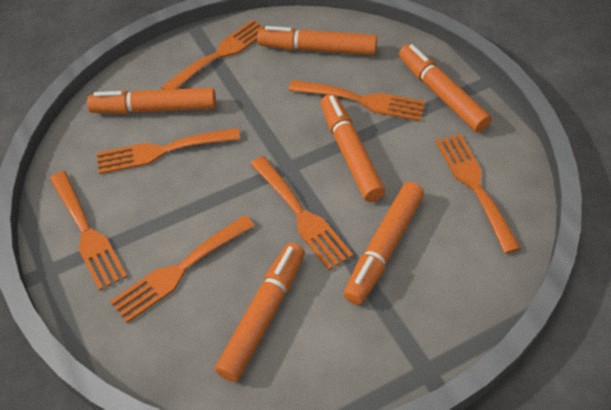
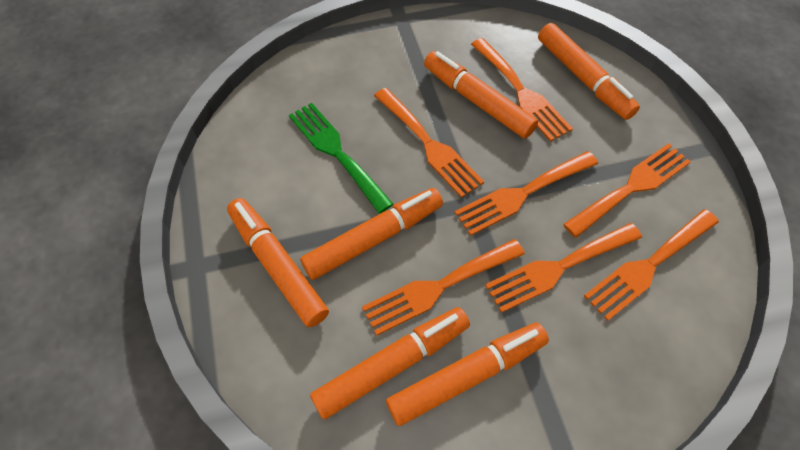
green fork: none = 0 -> [289,103,393,214] = 1

